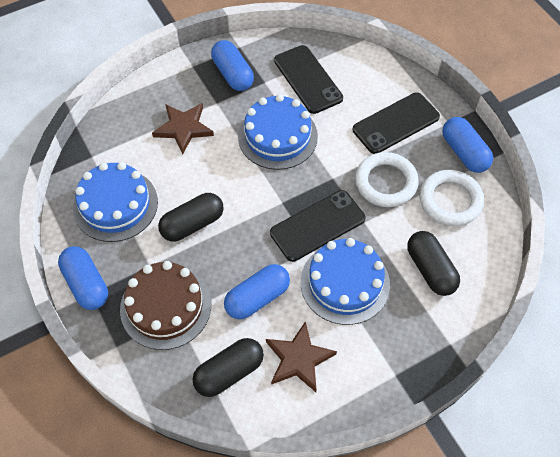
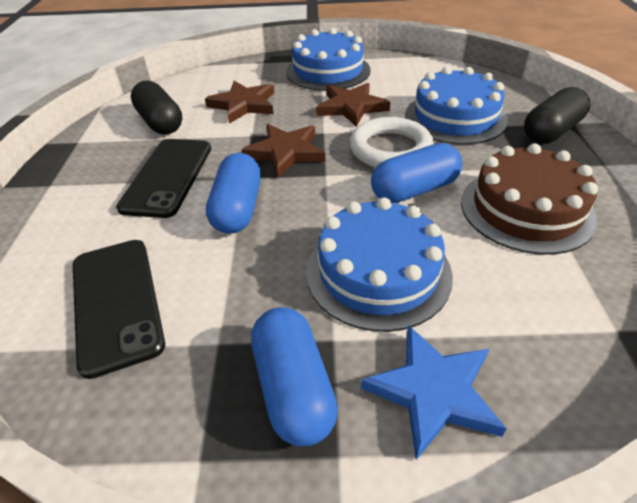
black capsule: [158,193,223,242] [192,338,264,397] [407,231,460,296] = 3 -> [131,80,182,135] [524,87,590,144] = 2
black phone: [270,190,365,262] [274,45,343,114] [353,92,440,154] = 3 -> [73,240,165,379] [116,139,211,218] = 2
blue capsule: [58,246,108,310] [211,40,254,91] [224,264,290,319] [442,117,493,173] = 4 -> [206,153,261,234] [251,307,338,447] [371,143,462,203] = 3
blue star: none = 0 -> [361,325,507,460] = 1
brown star: [152,103,214,154] [266,321,337,392] = 2 -> [205,81,274,124] [241,124,325,178] [316,83,390,127] = 3
white ring: [355,152,419,207] [419,170,484,226] = 2 -> [350,117,434,168] = 1

